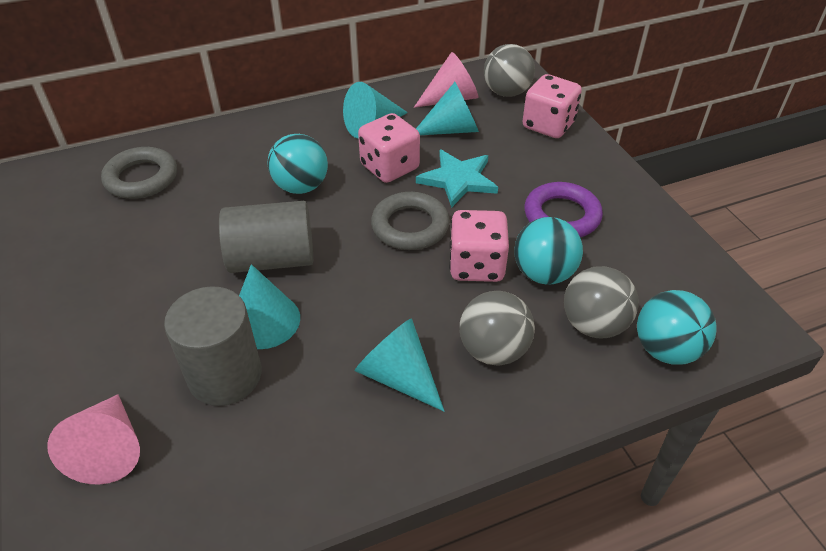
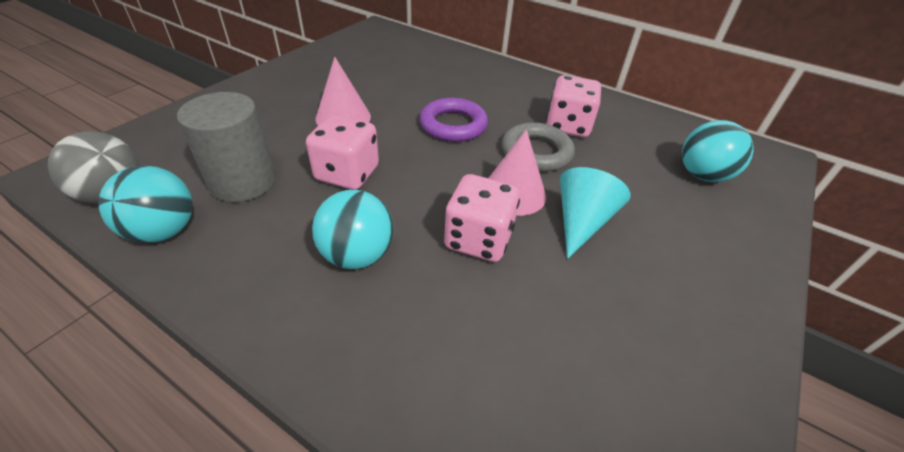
grey ball: [460,291,535,366] [484,44,535,97] [564,266,639,338] = 3 -> [48,131,140,204] = 1
grey cylinder: [164,286,262,406] [219,201,313,273] = 2 -> [177,92,276,202] = 1
grey ring: [101,147,177,199] [371,192,450,250] = 2 -> [502,122,575,172] = 1
turquoise cone: [239,264,300,349] [343,82,408,138] [355,318,444,411] [416,82,479,135] = 4 -> [560,167,631,259] = 1
turquoise star: [416,149,498,208] = 1 -> none = 0

